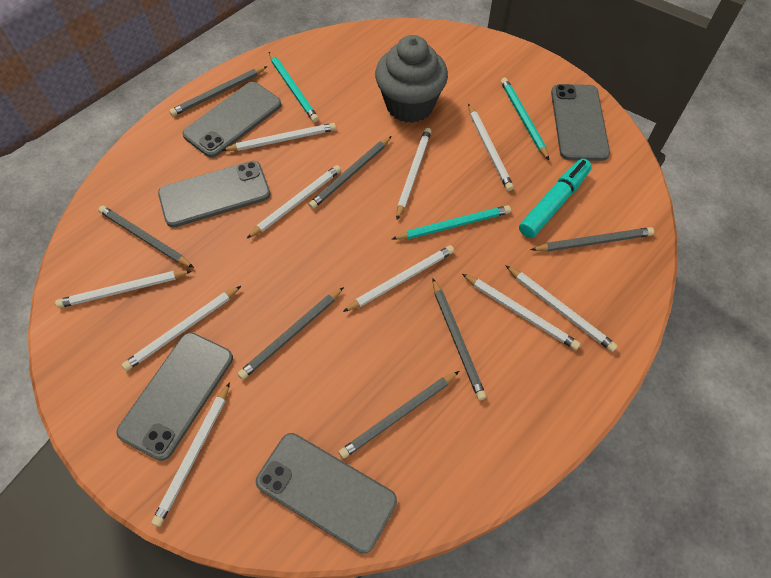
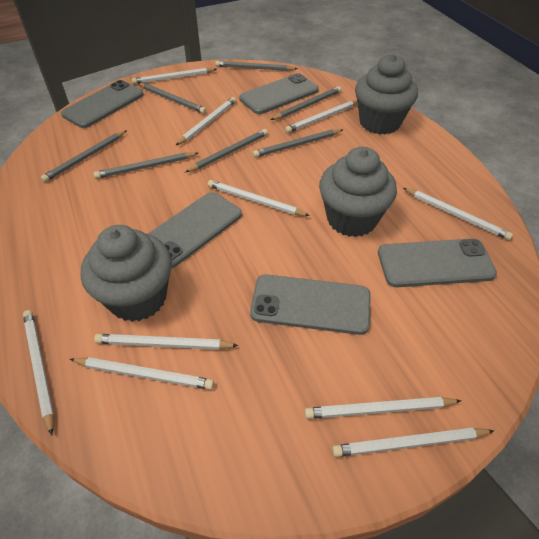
grey cupcake: [375,35,448,123] = 1 -> [80,225,172,322] [319,147,397,237] [355,54,418,134] = 3
turquoise marker: [519,159,592,238] = 1 -> none = 0
turquoise pencil: [269,52,319,122] [392,205,511,240] [501,78,549,160] = 3 -> none = 0

